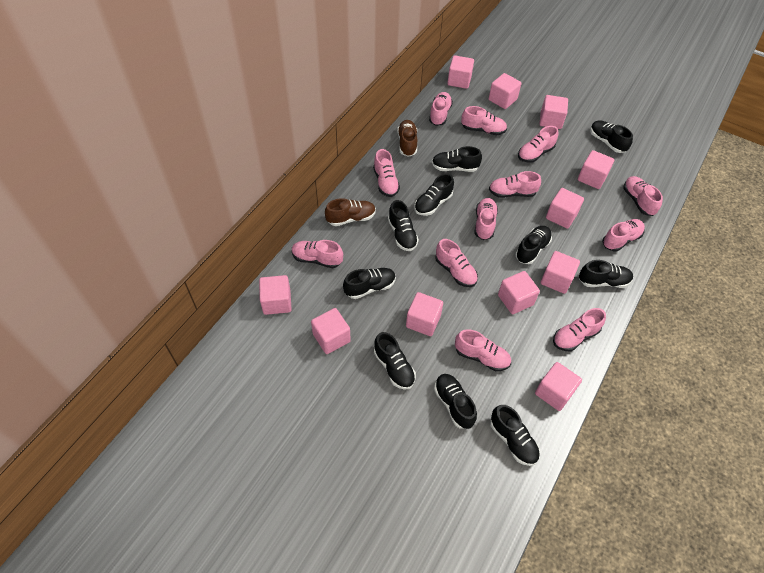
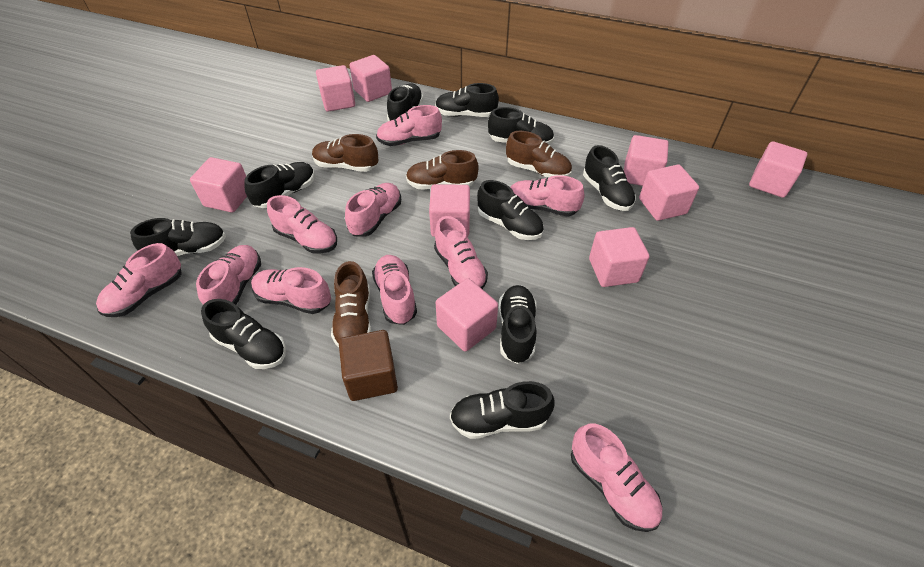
brown cube: none = 0 -> [339,330,398,401] = 1
brown shoe: [325,198,376,226] [397,120,417,157] = 2 -> [312,134,378,172] [331,261,371,347] [406,150,479,189] [506,131,572,178] = 4
pink cube: [259,275,292,315] [311,308,351,354] [406,292,443,336] [447,55,474,89] [489,73,521,109] [498,271,540,314] [535,362,582,411] [540,95,568,129] [541,251,580,294] [546,188,584,229] [578,150,614,189] = 11 -> [190,157,247,213] [316,65,355,112] [350,55,392,102] [429,184,470,237] [436,278,498,352] [589,227,649,287] [624,135,669,186] [639,165,699,221] [749,141,807,198] = 9
pink shoe: [292,240,343,268] [373,149,400,197] [429,92,453,126] [435,239,478,287] [455,329,511,371] [461,106,507,135] [475,198,498,240] [489,171,541,198] [518,126,558,163] [553,308,606,351] [602,219,645,251] [623,176,663,216] = 12 -> [96,243,182,317] [196,245,261,305] [251,267,331,314] [267,195,337,254] [345,183,401,237] [372,255,417,325] [376,105,442,146] [434,216,488,289] [510,175,584,216] [571,424,662,532] = 10

